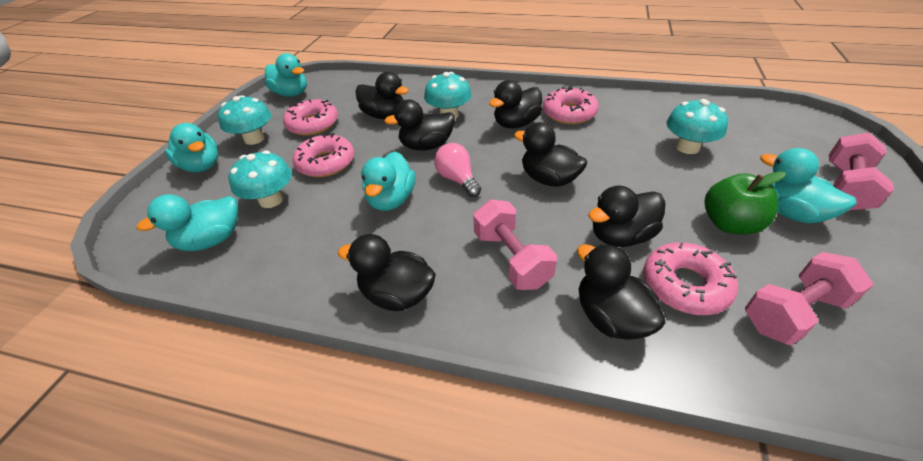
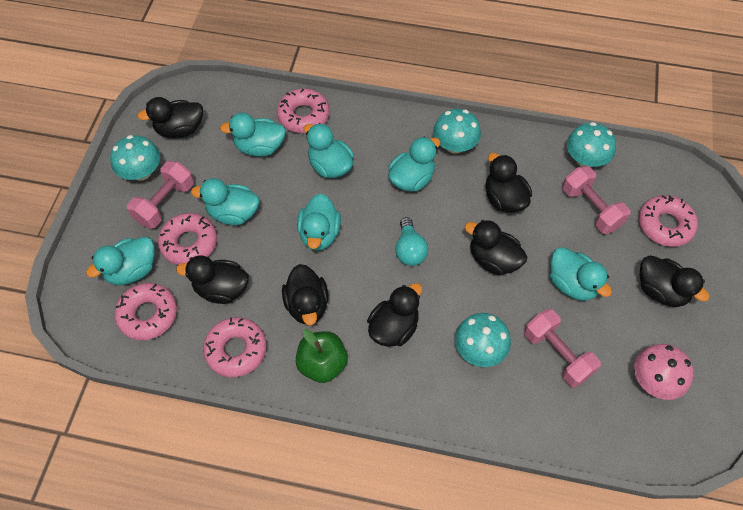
pink donut: [283,99,338,136] [292,133,354,177] [543,86,599,124] [643,242,738,315] = 4 -> [114,283,177,340] [158,213,217,265] [203,317,266,377] [277,88,329,133] [639,195,698,247] = 5
pink light bulb: [434,143,481,197] = 1 -> none = 0
pink mushroom: none = 0 -> [634,344,694,400] = 1
turquoise duck: [137,194,238,251] [165,123,218,172] [265,53,307,97] [361,152,415,211] [760,148,856,223] = 5 -> [86,237,155,285] [191,178,259,225] [220,113,286,157] [297,194,341,251] [304,123,354,178] [388,136,441,191] [550,247,612,301] = 7
turquoise light bulb: none = 0 -> [395,217,428,266] = 1

